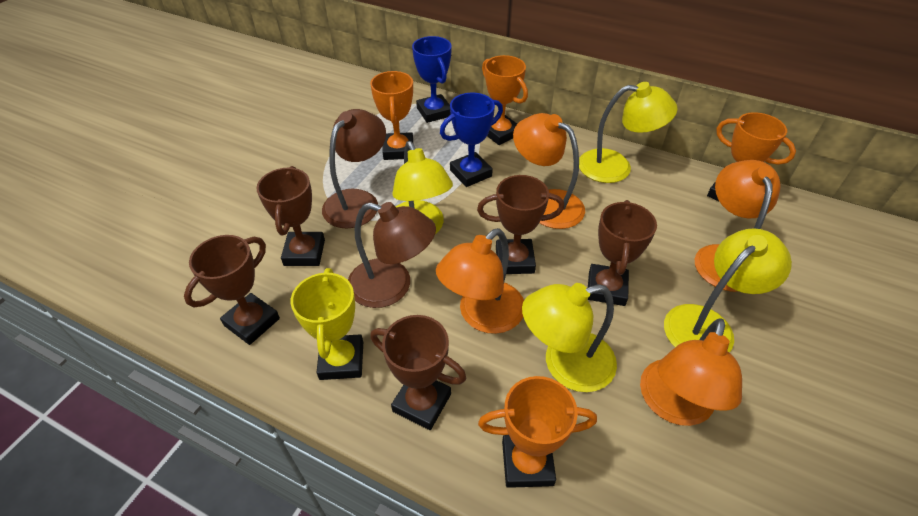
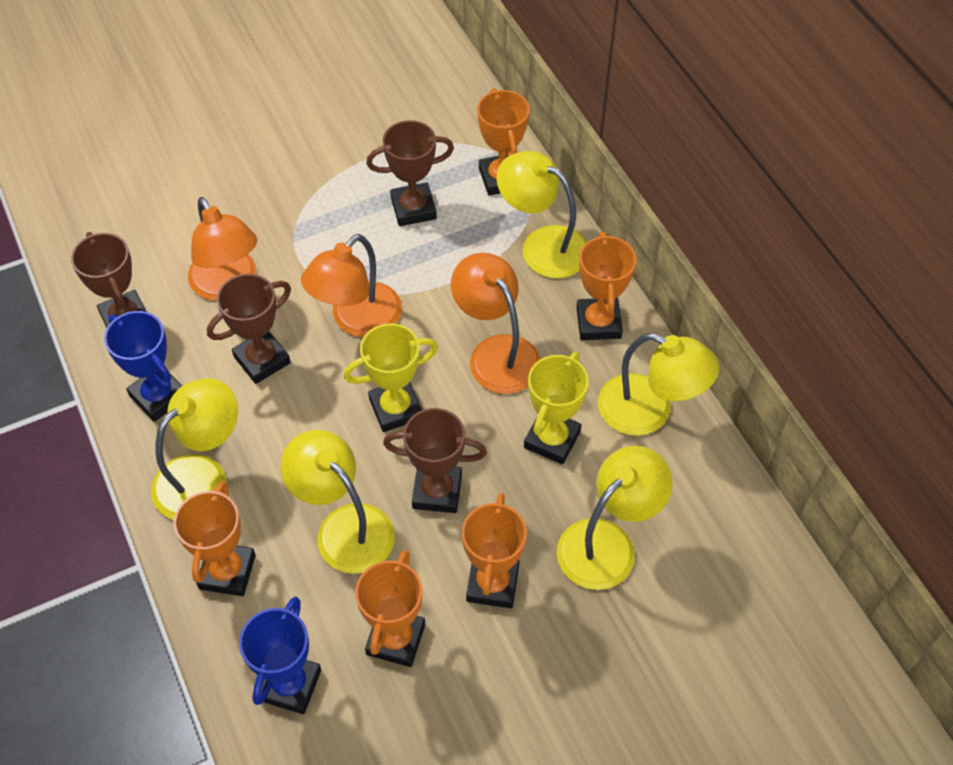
brown lamp: [322,109,386,229] [348,202,436,308] = 2 -> none = 0
brown trophy: [184,235,280,345] [256,166,325,266] [370,315,466,430] [477,175,564,274] [588,200,657,306] = 5 -> [71,232,146,328] [207,274,291,384] [366,120,454,226] [383,408,487,513] = 4
orange lamp: [436,228,524,334] [513,113,585,229] [640,318,742,426] [695,160,781,292] = 4 -> [188,197,257,301] [301,234,402,338] [451,253,540,394] = 3
orange trophy: [370,71,413,160] [478,376,597,488] [482,55,528,145] [707,112,796,202] = 4 -> [174,481,256,596] [355,550,425,667] [462,493,527,608] [477,88,530,196] [577,231,636,340] = 5
yellow lamp: [392,141,453,234] [522,283,617,392] [579,82,678,183] [664,228,792,353] = 4 -> [151,378,238,520] [280,430,395,574] [497,151,587,278] [557,446,673,590] [598,333,719,436] = 5
yellow trophy: [291,268,363,380] = 1 -> [343,323,438,432] [524,352,589,464] = 2

